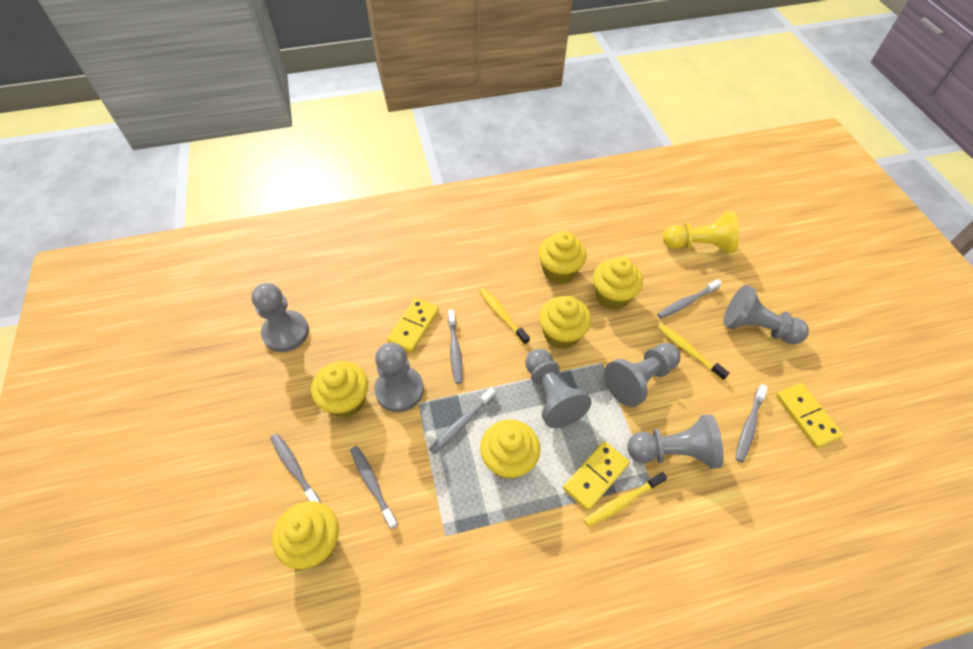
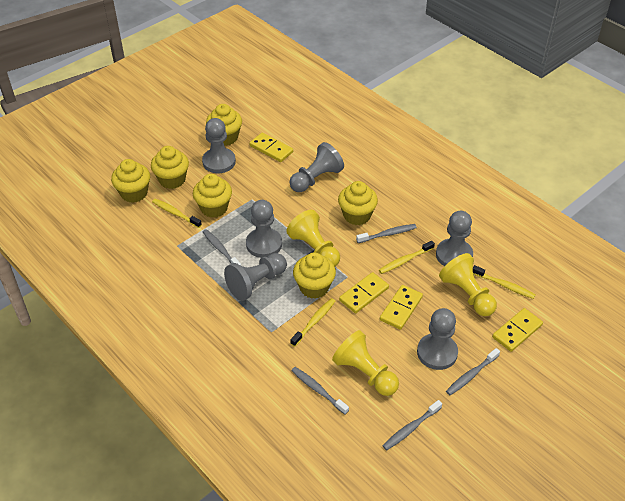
grey toothbrush: [271,433,321,503] [350,446,398,529] [429,387,496,455] [448,309,463,384] [657,279,722,319] [735,384,768,462] = 6 -> [203,229,241,266] [291,367,349,414] [356,224,417,243] [383,400,442,450] [446,348,500,395] = 5
yellow domino: [387,298,439,353] [563,441,630,511] [776,383,843,448] = 3 -> [249,132,293,162] [339,272,389,313] [380,285,423,330] [492,308,543,352] = 4
yellow pawn: [663,211,739,253] = 1 -> [286,210,340,267] [332,330,399,396] [439,253,497,316] = 3
yellow toothbrush: [479,288,530,345] [583,472,667,527] [657,323,729,381] = 3 -> [152,199,202,228] [290,298,335,347] [379,241,435,274] [473,265,536,299] = 4

